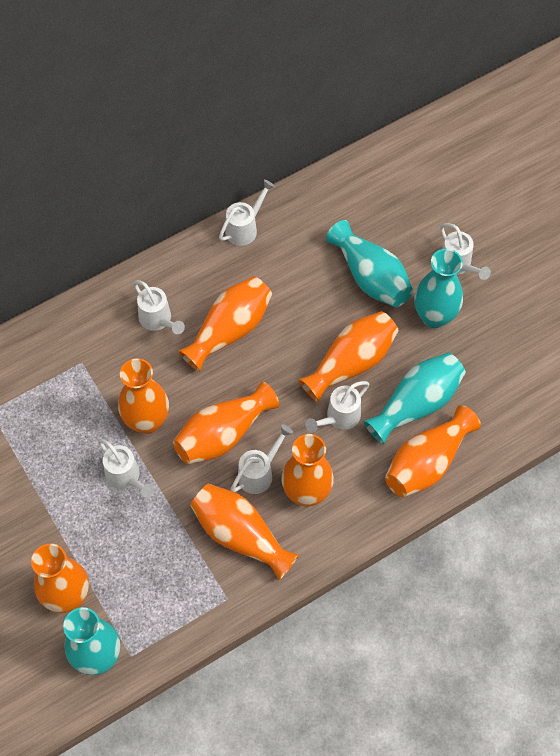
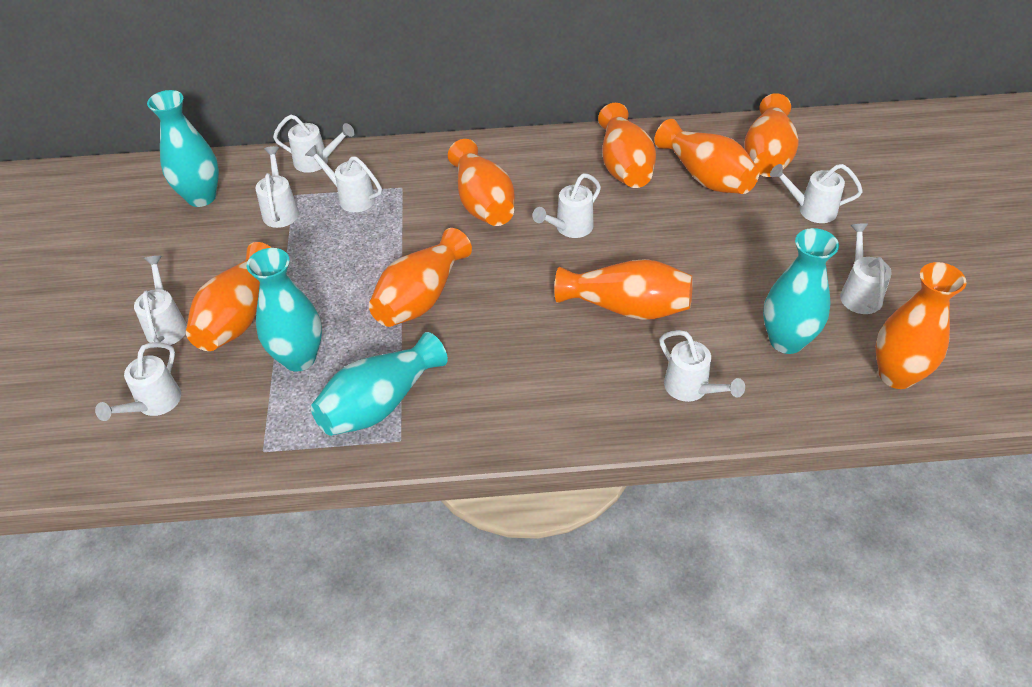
white watering can: [98,439,155,498] [133,280,185,334] [219,180,275,246] [230,424,293,494] [305,381,370,432] [440,223,491,280] = 6 -> [95,342,181,421] [134,256,187,345] [255,146,299,228] [273,115,355,173] [305,145,382,212] [532,174,601,238] [659,330,745,402] [770,164,863,223] [840,223,892,314] = 9

